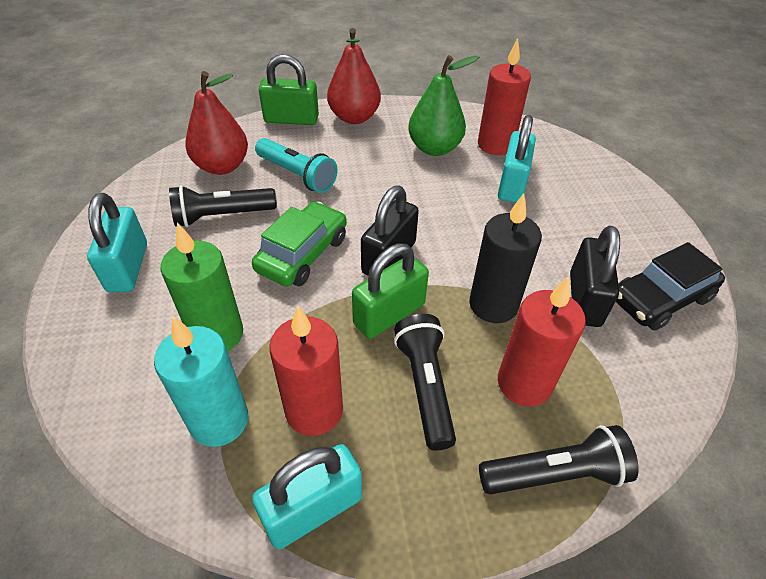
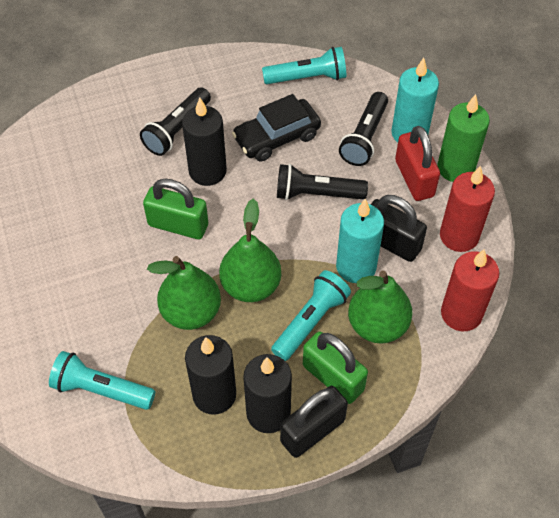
black candle: [469,193,542,323] = 1 -> [182,98,227,186] [185,335,236,415] [243,354,292,433] = 3
green car: [252,202,347,287] = 1 -> none = 0
green pear: [408,55,479,156] = 1 -> [147,256,221,330] [219,198,281,302] [348,270,413,344] = 3
red candle: [269,306,343,436] [478,38,531,155] [498,276,586,407] = 3 -> [440,166,495,252] [441,249,499,331] = 2
red padlock: none = 0 -> [395,126,440,201] = 1
red pear: [185,71,248,175] [327,28,381,124] = 2 -> none = 0
turquoise candle: [154,316,248,447] = 1 -> [336,198,384,283] [391,58,439,142] = 2
turquoise flashlight: [255,138,338,193] = 1 -> [49,351,155,410] [262,47,346,84] [271,270,351,361] = 3
turquoise padlock: [87,193,147,292] [252,444,362,549] [498,115,536,203] = 3 -> none = 0

